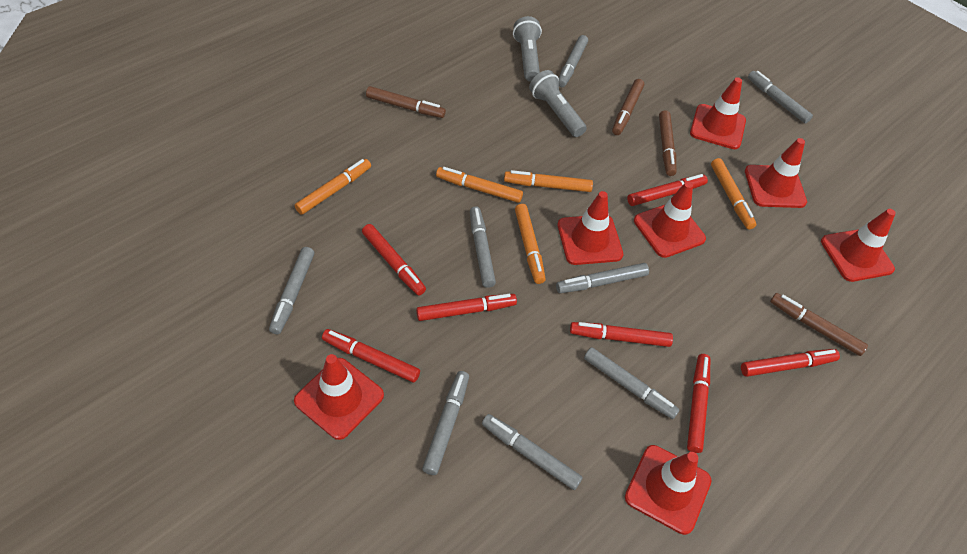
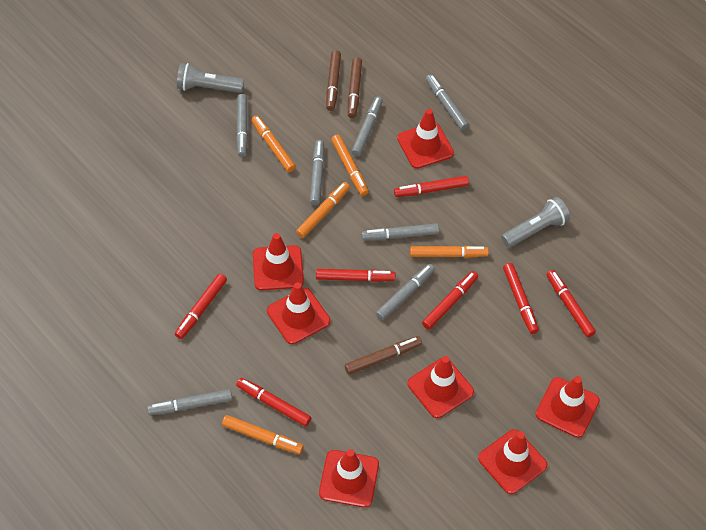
brown marker: [366,86,446,118] [612,79,644,135] [659,110,676,176] [770,293,868,356] = 4 -> [326,50,341,111] [345,336,422,375] [348,57,362,118] = 3
grey marker: [269,247,314,334] [422,371,469,475] [470,207,496,288] [482,414,583,490] [556,263,649,293] [559,35,588,87] [584,347,679,419] [748,71,813,123] = 8 -> [147,389,232,415] [236,94,248,157] [310,140,324,205] [351,96,383,157] [361,223,439,240] [376,264,435,320] [426,74,469,130] = 7

